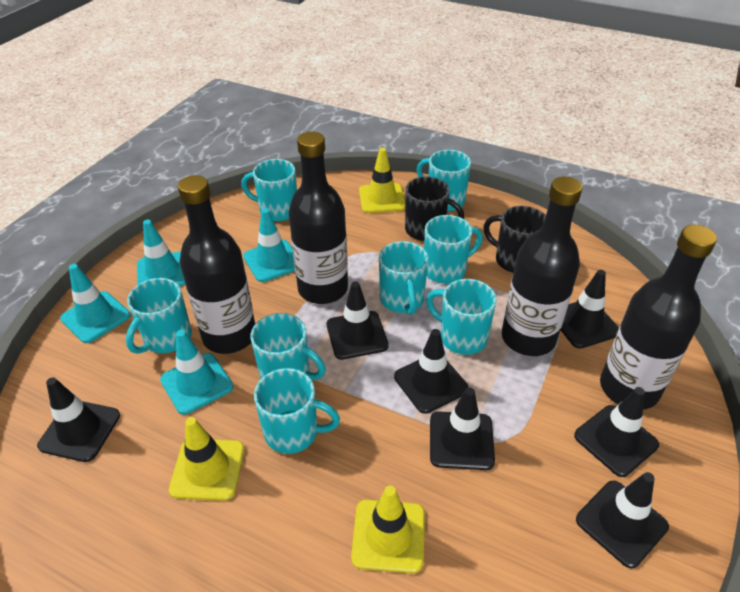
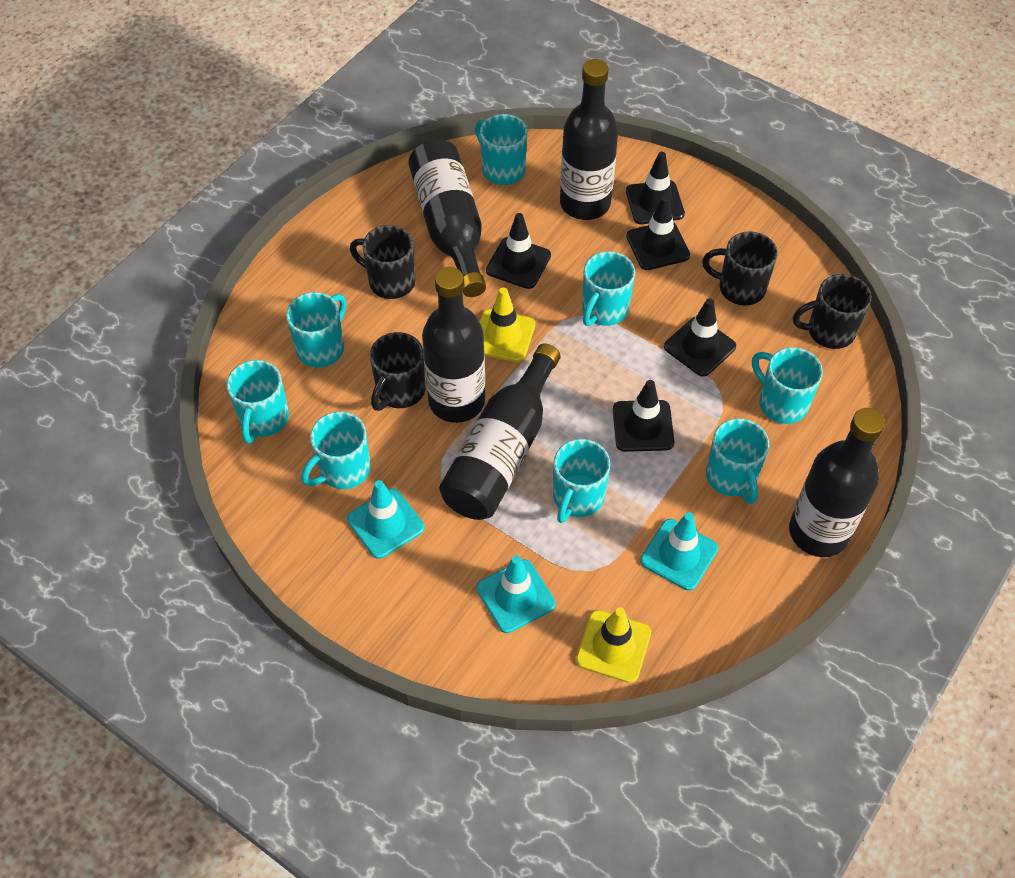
black bottle: [178,175,255,354] [288,131,348,304] [502,176,582,356] [600,225,717,410] = 4 -> [408,140,486,297] [422,267,485,423] [439,344,561,520] [560,59,618,220] [789,408,885,557] = 5
black mug: [405,177,464,241] [483,206,546,273] = 2 -> [350,225,415,299] [370,332,425,411] [702,231,778,305] [793,274,871,349] = 4
black traffic cone: [37,377,120,462] [327,281,389,360] [394,329,469,414] [430,387,495,470] [561,270,619,349] [574,387,659,477] [576,472,669,568] = 7 -> [486,213,551,289] [613,380,674,452] [626,152,685,224] [626,196,690,270] [664,298,736,377] = 5
turquoise traffic cone: [60,264,130,343] [137,220,186,286] [160,330,233,415] [243,208,295,282] = 4 -> [347,480,425,559] [476,555,556,633] [640,512,718,591] = 3
yellow traffic cone: [169,417,244,501] [351,486,425,573] [359,148,405,213] = 3 -> [479,287,535,362] [576,607,651,683] = 2

